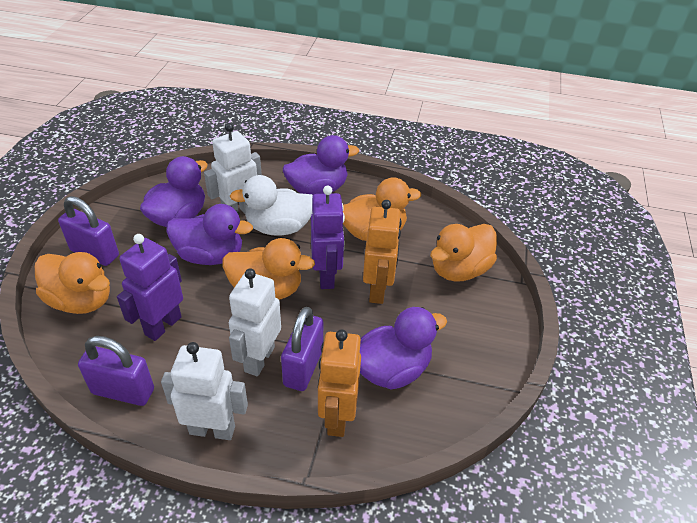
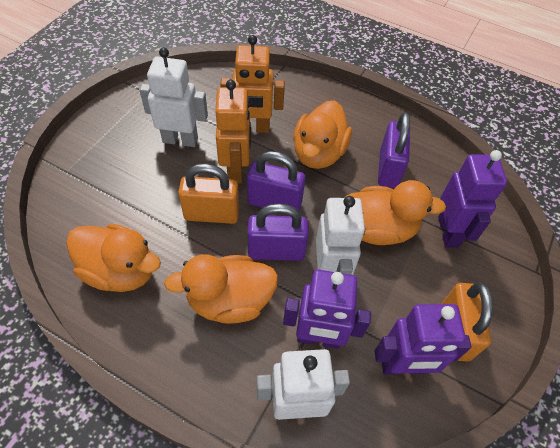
orange padlock: none = 0 -> [178,164,239,224] [441,282,493,361] = 2
purple duck: [140,156,208,227] [166,204,253,265] [283,135,359,195] [360,307,447,389] = 4 -> none = 0
purple robot: [117,234,183,341] [311,185,345,289] = 2 -> [283,270,371,349] [375,304,471,374] [438,150,507,248] = 3
white duck: [230,175,313,236] = 1 -> none = 0

